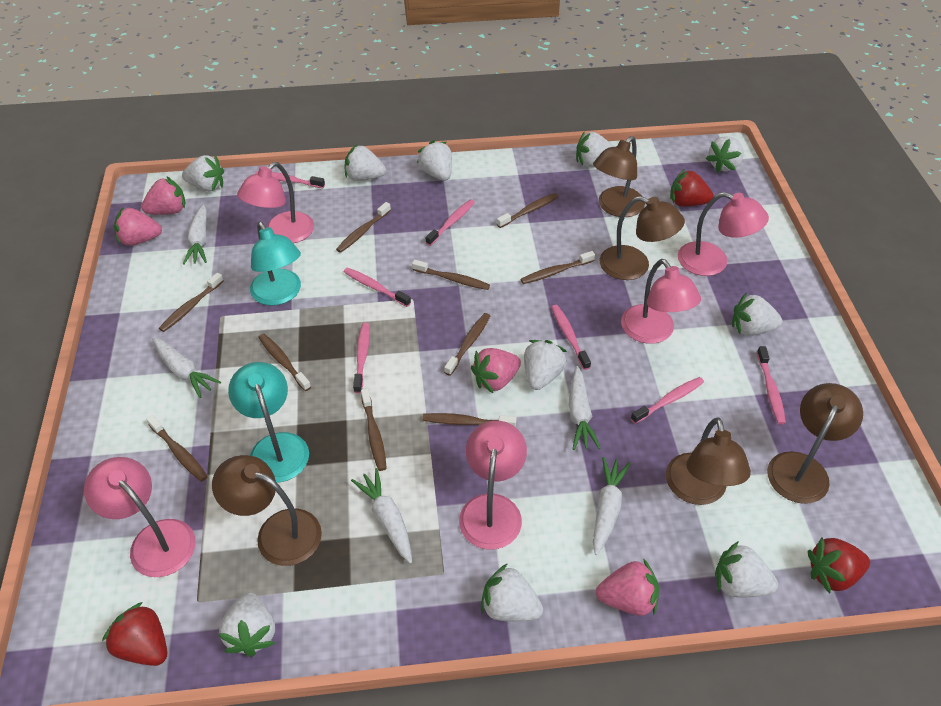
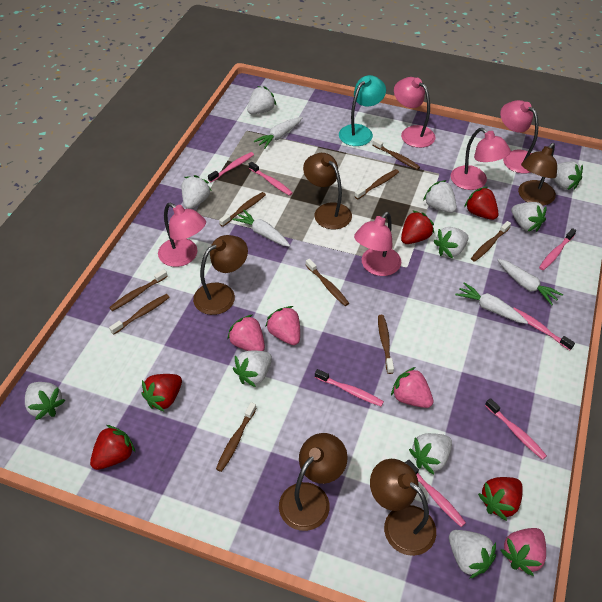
brown toothbrush: [146,415,208,482] [159,273,224,332] [258,334,311,391] [336,202,391,253] [361,389,387,471] [412,260,490,290] [423,413,516,427] [444,313,490,376] [497,193,558,228] [520,251,595,284] = 10 -> [109,269,168,311] [109,294,170,335] [216,402,257,472] [219,192,266,227] [306,259,349,306] [355,169,399,199] [372,138,420,170] [378,315,394,374] [471,221,511,262] = 9
red strawberry: [102,602,167,666] [670,169,714,207] [808,537,870,593] = 3 -> [90,425,135,470] [141,374,182,411] [401,210,434,244] [464,187,499,220] [478,477,523,521] = 5
turquoise lamp: [228,362,309,483] [250,221,301,306] = 2 -> [339,75,386,146] = 1
white carrot: [152,337,221,398] [183,204,207,265] [351,468,412,563] [569,366,601,450] [593,457,631,555] = 5 -> [232,210,290,247] [254,117,303,149] [455,282,528,324] [498,259,563,305] = 4

